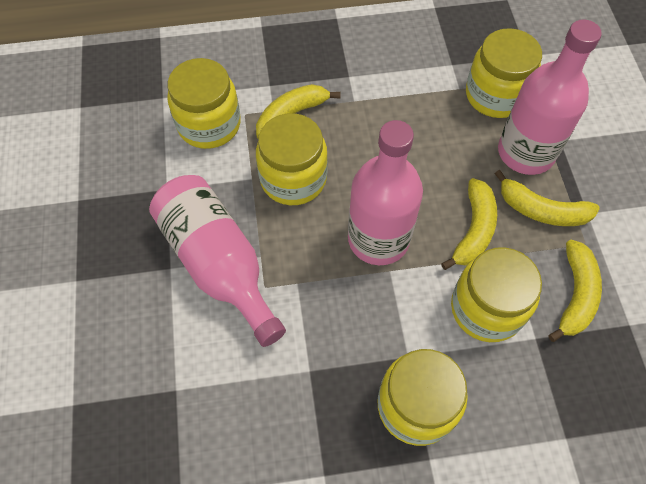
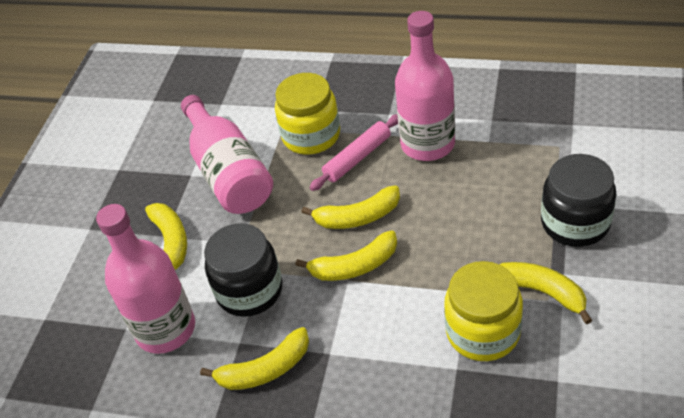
black jar: none = 0 -> [204,223,282,317] [541,154,616,247] = 2
pink rolling pin: none = 0 -> [309,114,398,191] = 1
yellow banana: [256,84,341,138] [441,178,497,270] [494,170,600,226] [548,240,602,342] = 4 -> [145,203,187,270] [200,327,309,390] [295,231,397,281] [301,186,400,229] [499,262,593,324] = 5
yellow jar: [167,58,241,149] [256,113,328,205] [378,349,468,446] [451,247,542,342] [466,28,542,118] = 5 -> [275,73,340,155] [444,261,523,361] = 2

